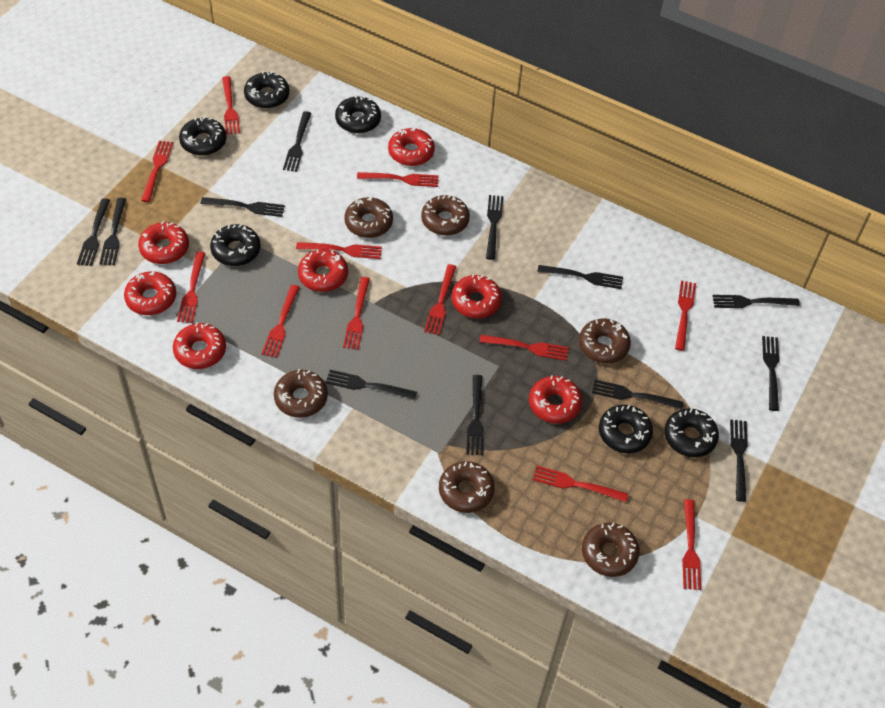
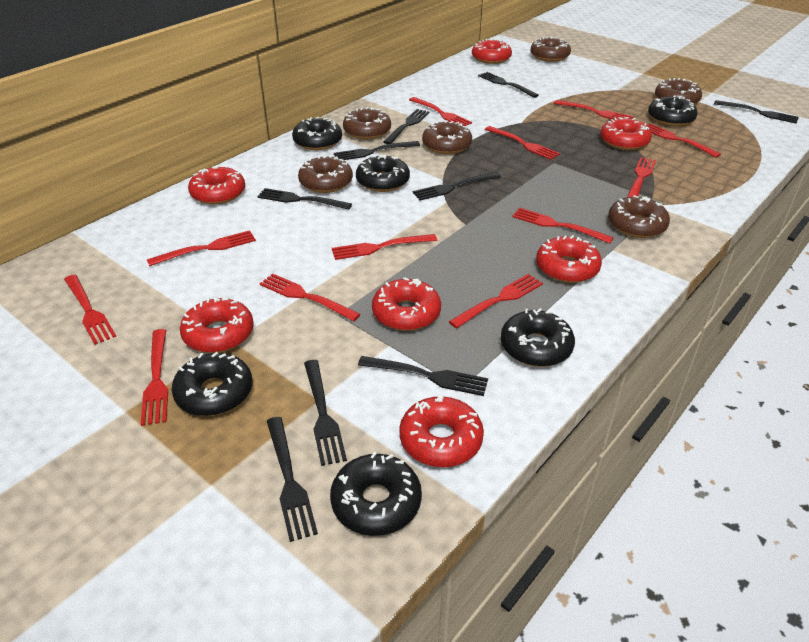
black fork: [77,198,110,266] [99,198,126,265] [201,197,285,217] [283,111,311,172] [326,370,417,400] [466,375,484,455] [486,195,503,260] [538,265,623,289] [592,380,684,410] [713,295,800,308] [730,419,748,502] [762,336,779,411] = 12 -> [257,188,352,210] [267,417,318,542] [304,360,347,466] [334,141,420,160] [358,356,488,396] [383,109,430,144] [413,172,501,200] [478,72,539,98] [714,100,799,123] = 9

